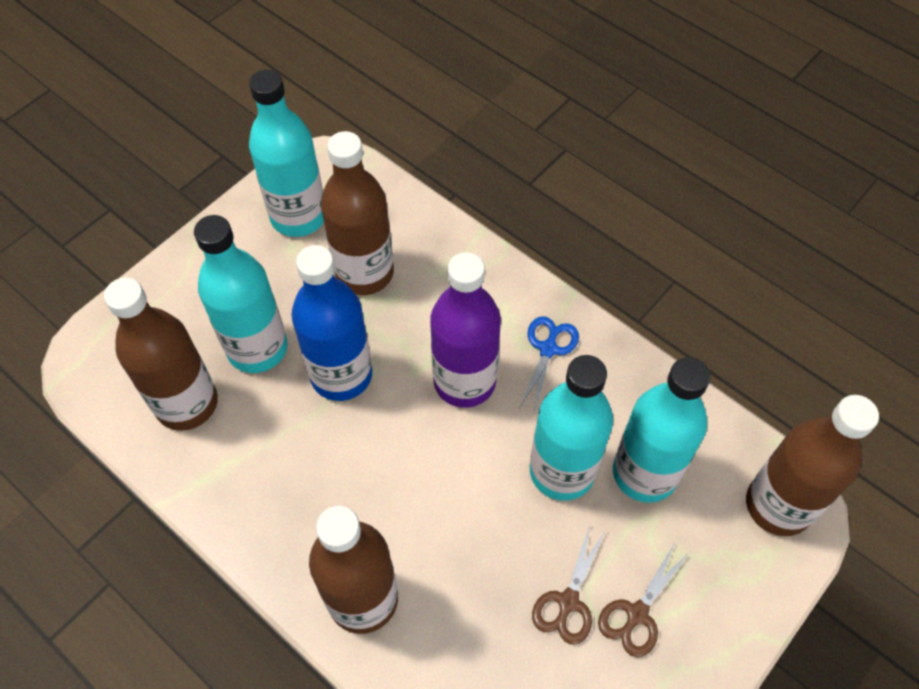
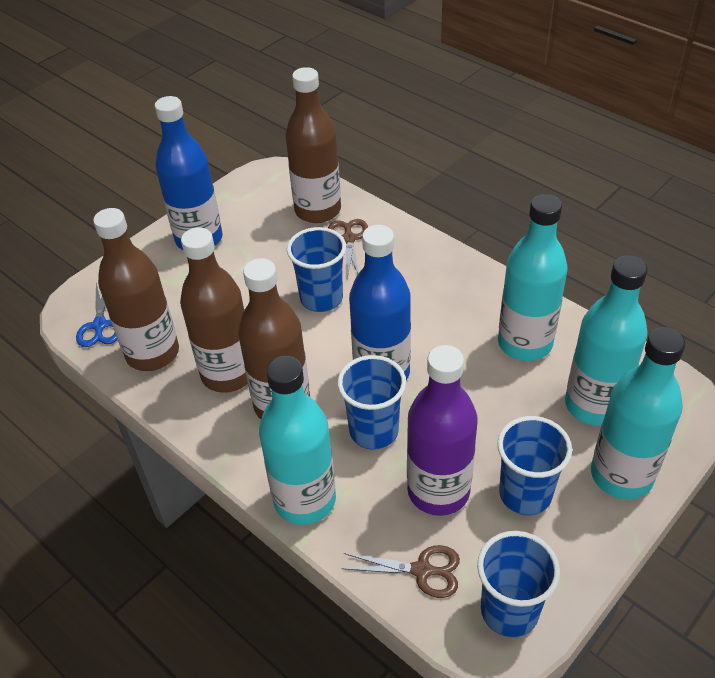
blue bottle: [291,245,372,401] = 1 -> [155,96,223,250] [349,225,411,380] = 2
blue cup: none = 0 -> [287,227,346,312] [338,355,406,450] [477,531,560,637] [497,416,572,515] = 4

